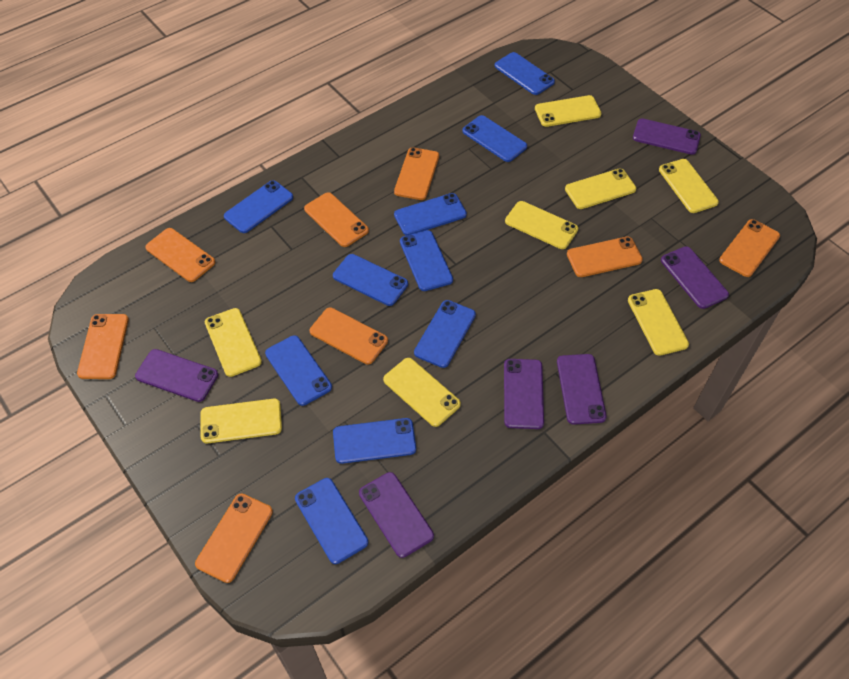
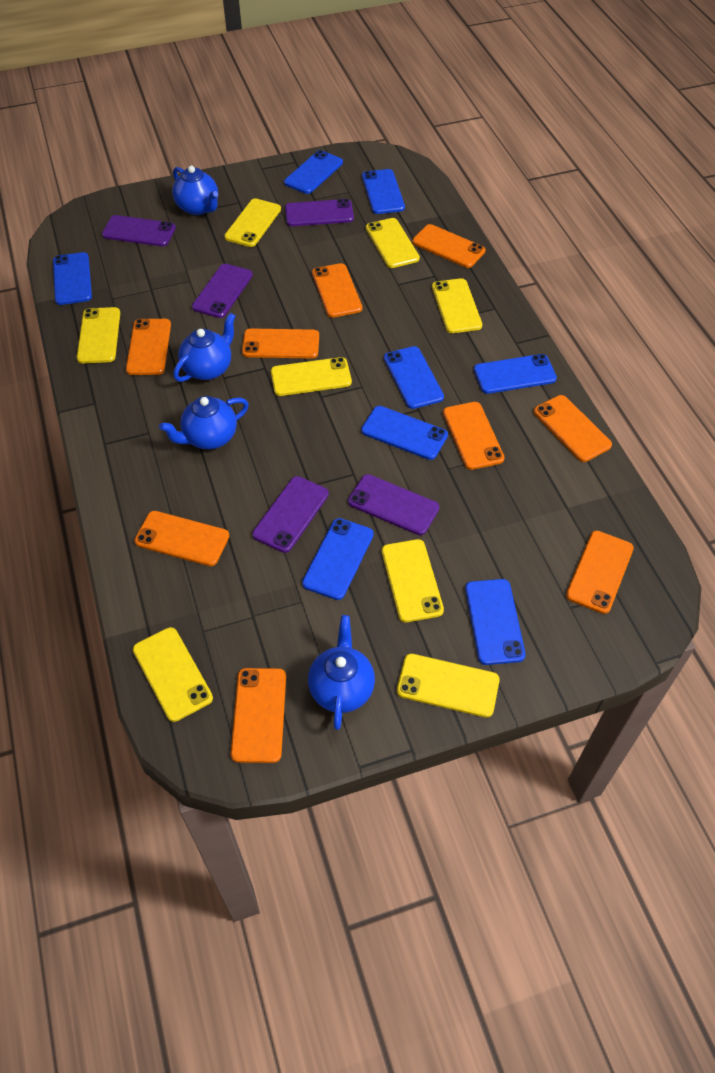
blue phone: [224,180,293,233] [265,335,332,406] [295,478,368,564] [333,254,408,306] [333,418,416,464] [394,193,467,236] [400,230,453,291] [414,300,476,368] [462,115,527,162] [495,52,555,95] = 10 -> [53,252,92,305] [284,150,343,194] [302,518,374,600] [361,406,448,460] [362,169,405,214] [384,346,444,409] [465,579,526,665] [474,354,557,394] = 8
blue teapot: none = 0 -> [159,396,249,449] [172,165,218,215] [173,313,235,382] [308,615,375,730] = 4
orange phone: [77,314,129,379] [145,228,215,282] [195,494,273,583] [304,192,369,247] [310,307,388,365] [394,147,439,200] [567,237,643,277] [719,219,780,277] = 8 -> [126,319,171,375] [134,511,229,566] [231,668,286,763] [242,328,319,358] [312,263,362,318] [412,224,486,268] [443,402,505,470] [534,395,612,462] [566,531,634,614] = 9
purple phone: [135,349,218,402] [359,472,434,558] [504,359,544,429] [557,354,607,425] [633,118,701,155] [661,246,729,309] = 6 -> [102,215,176,246] [192,264,253,318] [252,476,329,553] [285,199,354,226] [348,474,439,535] = 5

